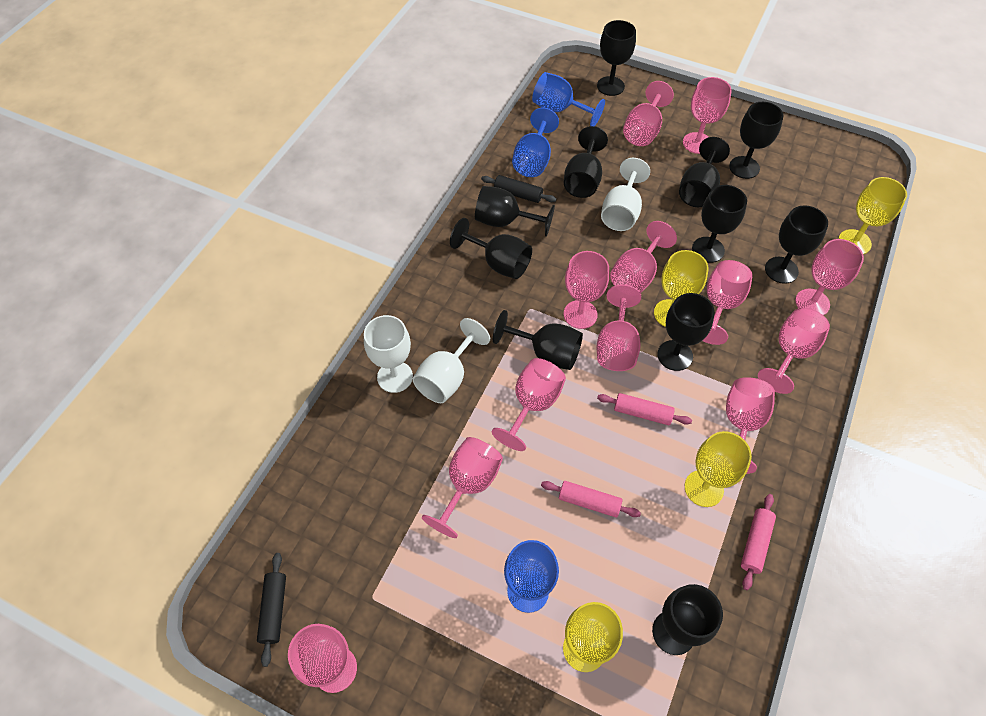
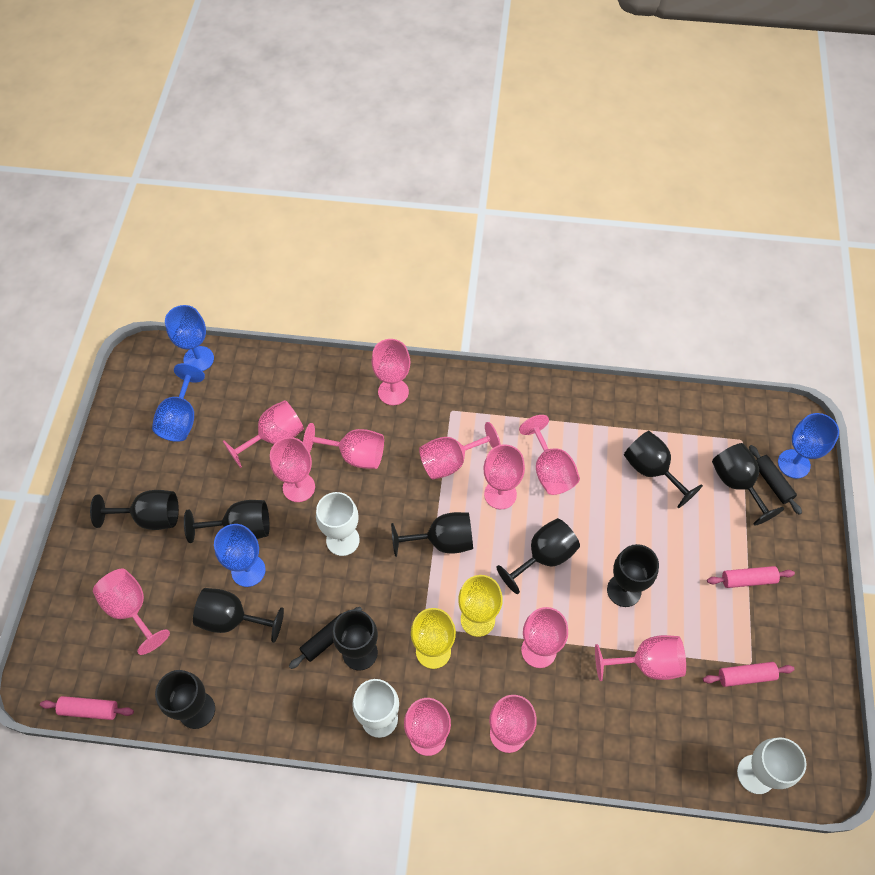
black goblet: [450,218,532,279] [475,186,555,237] [493,310,583,370] [564,126,608,198] [597,20,636,96] [652,584,723,655] [658,293,715,371] [679,137,730,207] [692,185,747,263] [729,102,783,179] [765,205,828,284] = 11 -> [90,490,179,530] [155,670,215,729] [184,500,270,543] [193,588,284,643] [332,610,378,670] [391,512,473,557] [496,518,580,594] [607,544,659,607] [624,431,703,508] [712,443,784,526] = 10
blue goblet: [504,540,559,613] [512,108,559,177] [532,72,605,126] = 3 -> [152,363,205,442] [165,305,214,371] [214,524,265,587] [778,413,839,479] = 4
yellow goblet: [563,602,623,672] [654,250,708,327] [685,431,752,507] [838,177,907,254] = 4 -> [411,608,456,669] [458,575,503,637] = 2

